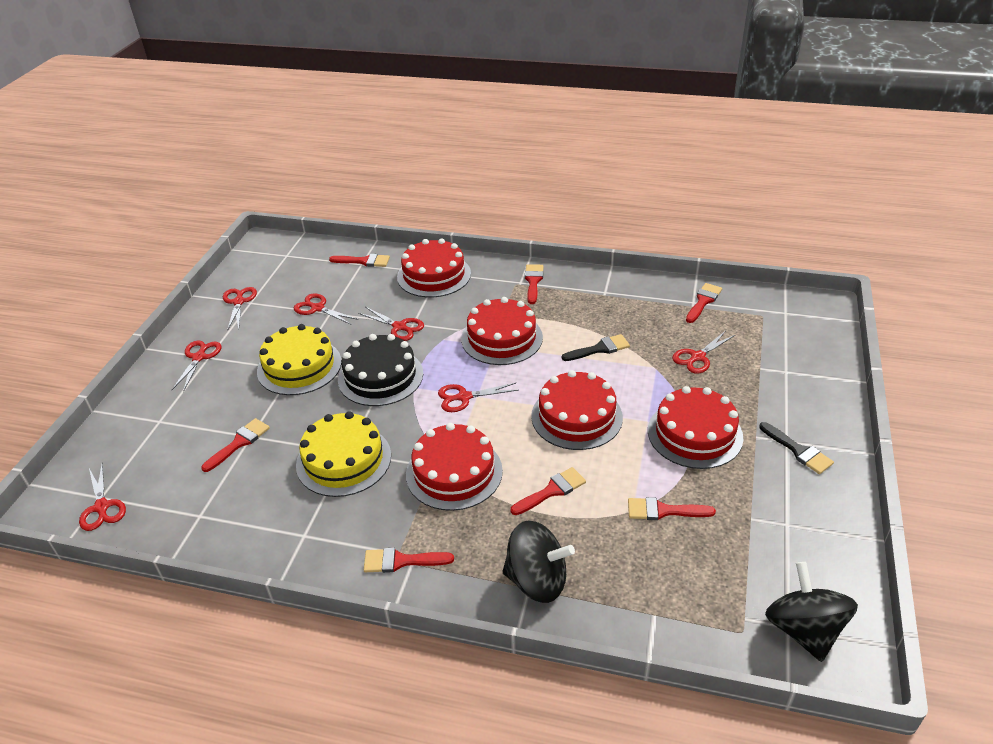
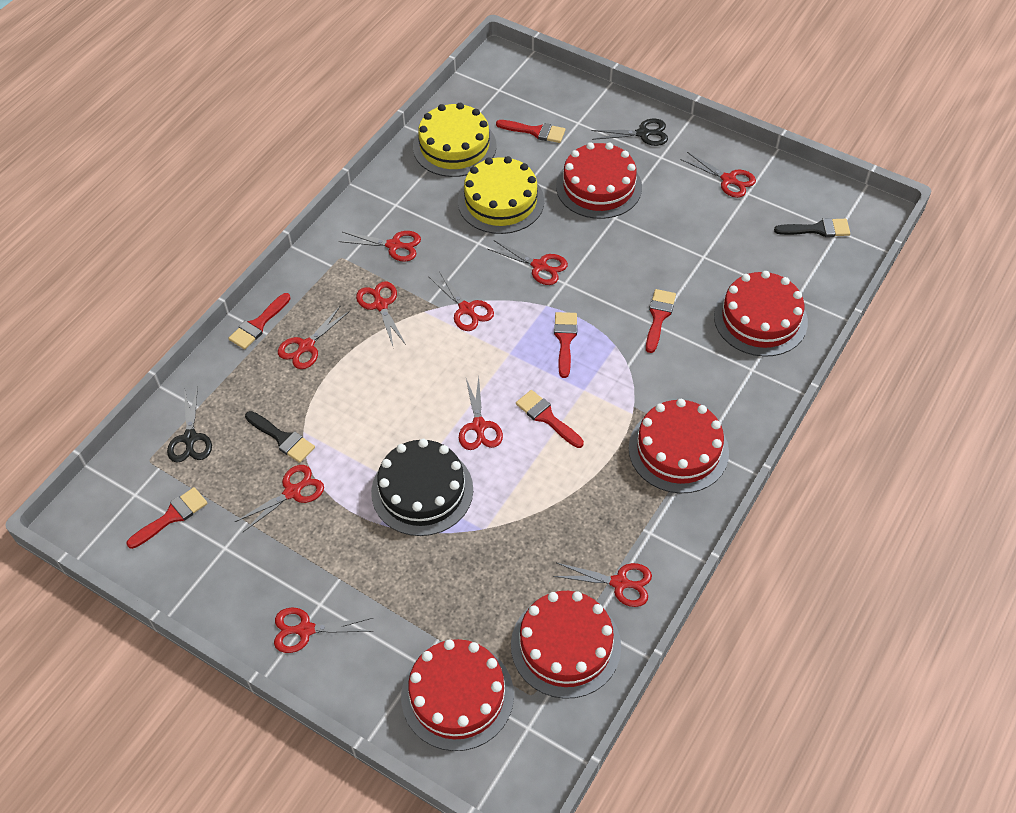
black scissors: none = 0 -> [167,386,212,463] [591,119,668,146] = 2
black spinning top: [502,521,575,603] [765,562,858,662] = 2 -> none = 0
red brush: [201,418,270,472] [329,254,390,267] [364,548,454,573] [511,467,586,515] [525,264,543,304] [628,497,716,520] [686,283,722,323] = 7 -> [127,487,207,549] [229,293,291,349] [496,120,566,143] [516,390,584,448] [554,312,577,378] [646,289,676,353] = 6
red scissors: [79,465,126,531] [172,341,221,392] [223,287,257,331] [294,293,358,324] [358,307,424,341] [438,383,519,412] [672,331,735,373] = 7 -> [235,465,324,532] [274,607,374,653] [278,306,350,369] [339,231,421,262] [356,282,406,346] [428,271,494,331] [459,376,503,450] [488,240,568,285] [553,563,652,607] [681,152,756,198] = 10

